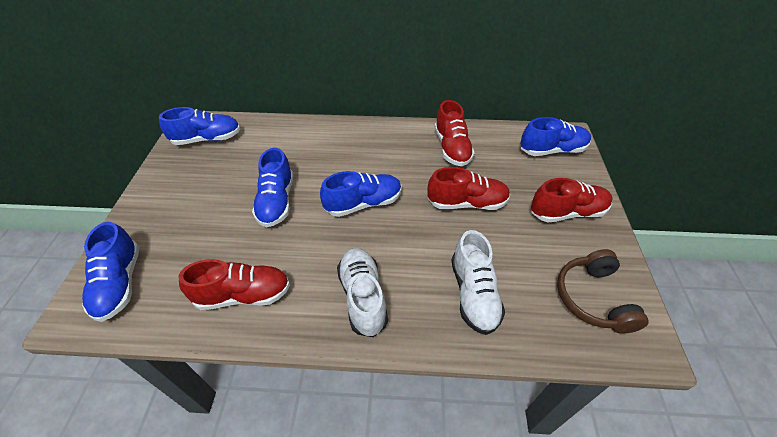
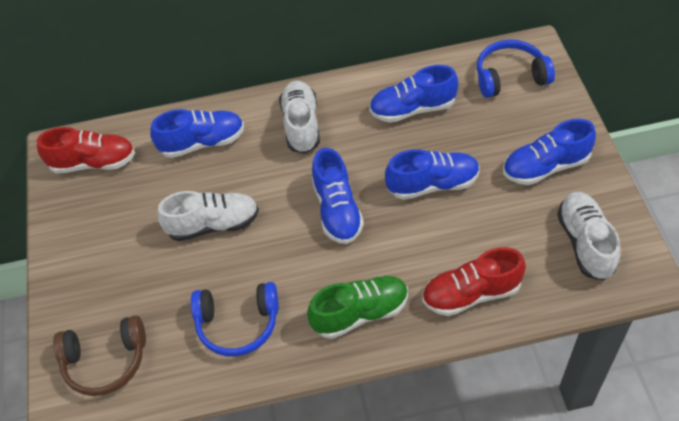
blue headphones: none = 0 -> [191,282,279,357] [477,39,555,98] = 2
green shoe: none = 0 -> [307,276,408,339] = 1
red shoe: [178,259,290,310] [427,167,510,210] [435,100,475,166] [531,178,613,222] = 4 -> [37,127,135,174] [422,247,526,316] = 2
white shoe: [337,248,388,337] [451,230,505,335] = 2 -> [157,191,259,241] [279,81,320,154] [557,192,620,280] = 3

